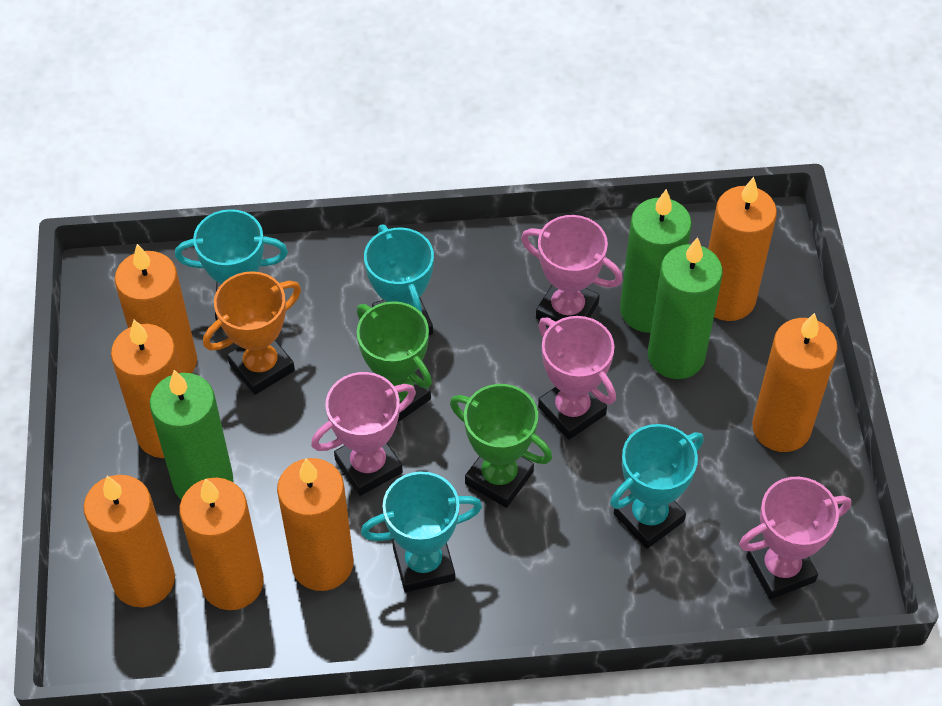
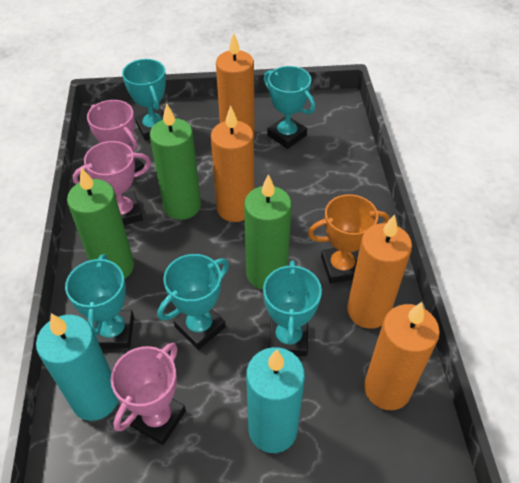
green trophy: [357,301,432,423] [450,384,552,508] = 2 -> none = 0
orange candle: [83,475,175,607] [111,320,182,458] [115,244,197,373] [179,478,264,610] [277,458,354,591] [708,177,777,321] [752,313,838,452] = 7 -> [211,106,254,222] [216,33,255,136] [347,214,412,329] [364,302,440,410] = 4
pink trophy: [311,372,416,496] [521,215,623,322] [538,316,616,440] [739,477,851,599] = 4 -> [73,141,151,225] [87,100,144,172] [111,343,186,445] = 3
turquoise candle: none = 0 -> [36,313,118,421] [246,347,305,453] = 2
turquoise trophy: [175,209,288,320] [361,471,482,592] [364,224,434,335] [610,424,704,549] = 4 -> [65,254,134,349] [122,59,166,141] [158,254,229,350] [263,261,322,356] [264,66,316,149] = 5

